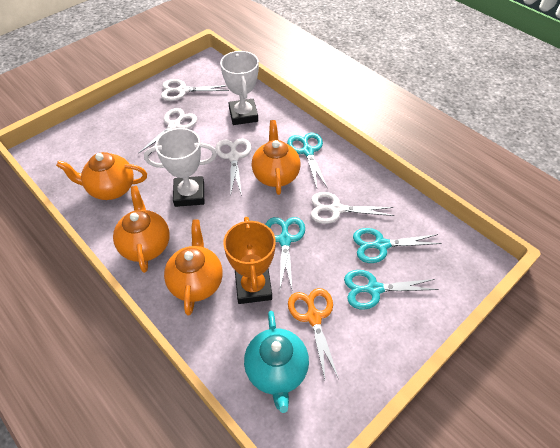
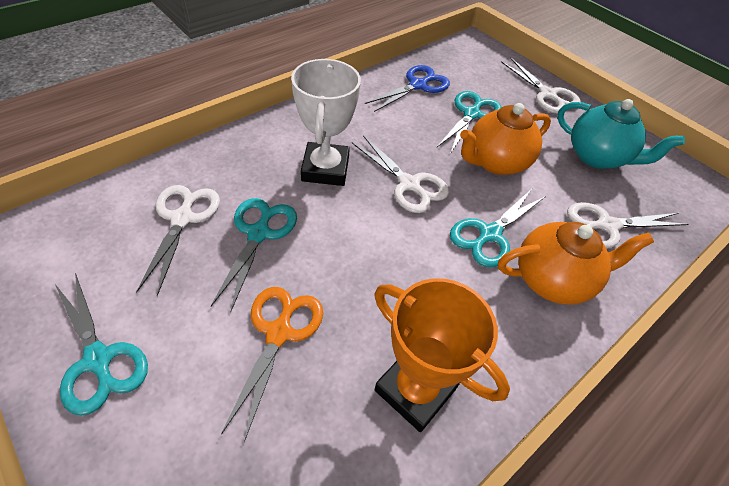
blue scissors: none = 0 -> [365,65,450,112] = 1
orange teapot: [56,152,147,200] [113,186,170,273] [164,220,223,315] [252,120,300,195] = 4 -> [460,103,551,175] [498,222,654,305] = 2
white trophy: [144,128,217,207] [220,51,259,125] = 2 -> [291,59,361,186] = 1

